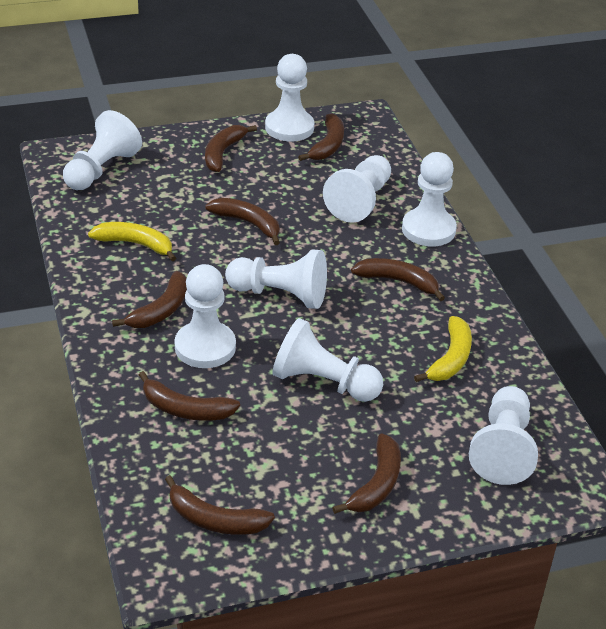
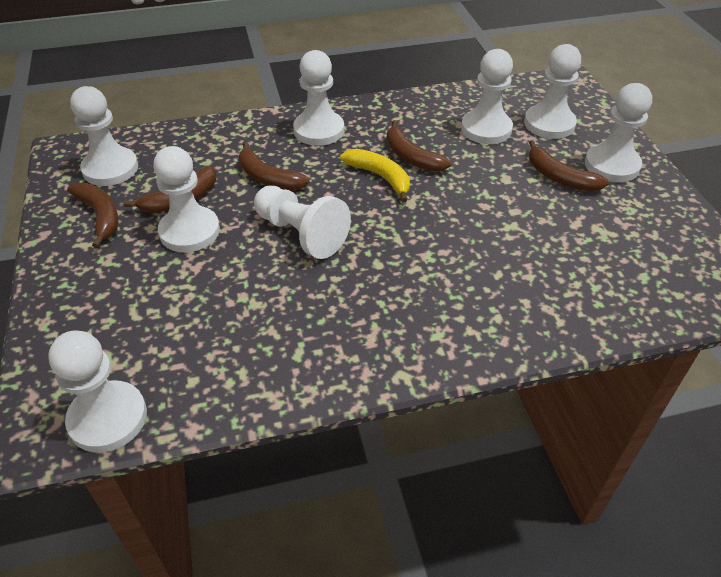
brown banana: [112,271,187,328] [139,371,240,421] [165,475,275,535] [205,125,257,172] [205,198,280,245] [298,113,344,161] [332,433,401,514] [351,258,445,301] = 8 -> [67,183,119,248] [124,166,217,213] [239,142,310,190] [387,120,452,172] [529,140,609,191] = 5
yellow banana: [88,222,176,261] [414,316,472,382] = 2 -> [340,149,410,203] = 1

